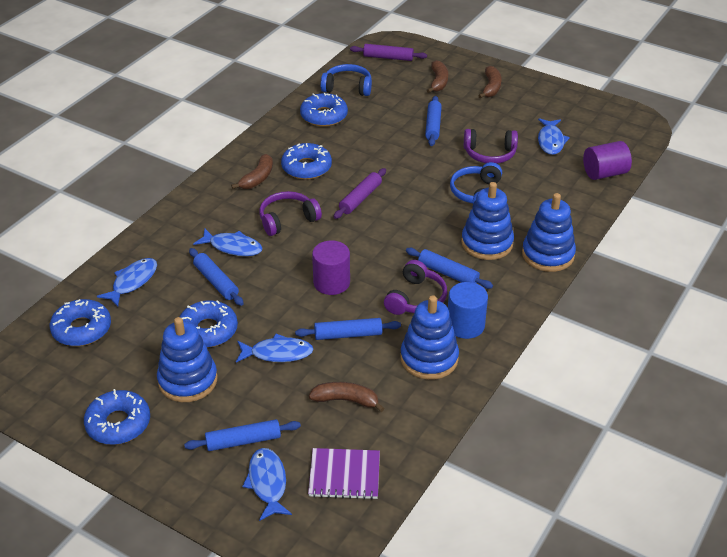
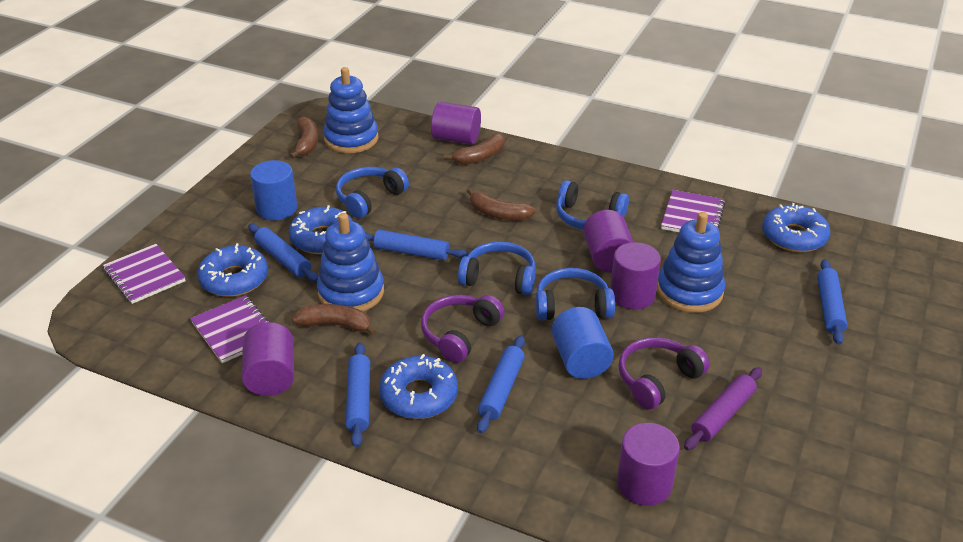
blue cylinder: [448,282,488,339] = 1 -> [250,160,297,220] [551,307,614,379] = 2
blue donut: [50,299,111,346] [84,389,150,445] [180,300,238,348] [281,143,332,179] [300,93,348,127] = 5 -> [197,243,268,297] [289,205,353,254] [379,354,458,419] [762,203,830,252] = 4
blue fish: [97,258,157,307] [193,229,263,256] [236,334,313,362] [242,448,292,521] [538,118,570,155] = 5 -> none = 0
blue headphones: [321,64,372,96] [450,162,502,204] = 2 -> [336,167,409,218] [458,241,536,295] [535,268,615,320] [556,180,629,229] = 4
blue stacking toy: [157,317,218,402] [400,295,459,380] [461,182,514,260] [522,193,576,272] = 4 -> [317,213,384,312] [323,67,378,153] [657,212,725,313] = 3
purple cylinder: [312,241,350,295] [583,141,632,180] = 2 -> [242,322,294,396] [431,102,481,145] [583,210,633,273] [610,242,661,310] [617,423,680,506] = 5
purple headphones: [259,191,322,236] [384,260,447,315] [464,129,518,164] = 3 -> [421,295,504,363] [618,337,710,409] = 2
purple notebook: [308,448,380,500] = 1 -> [103,244,186,304] [190,295,269,363] [661,190,725,232] = 3
purple rolling pin: [334,168,386,219] [350,44,427,61] = 2 -> [684,367,762,450] = 1

